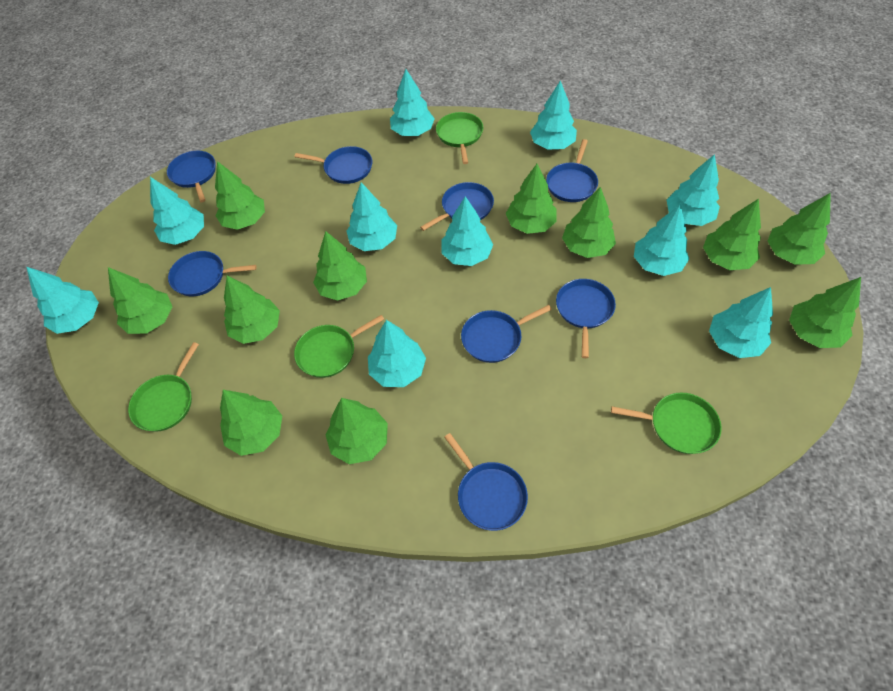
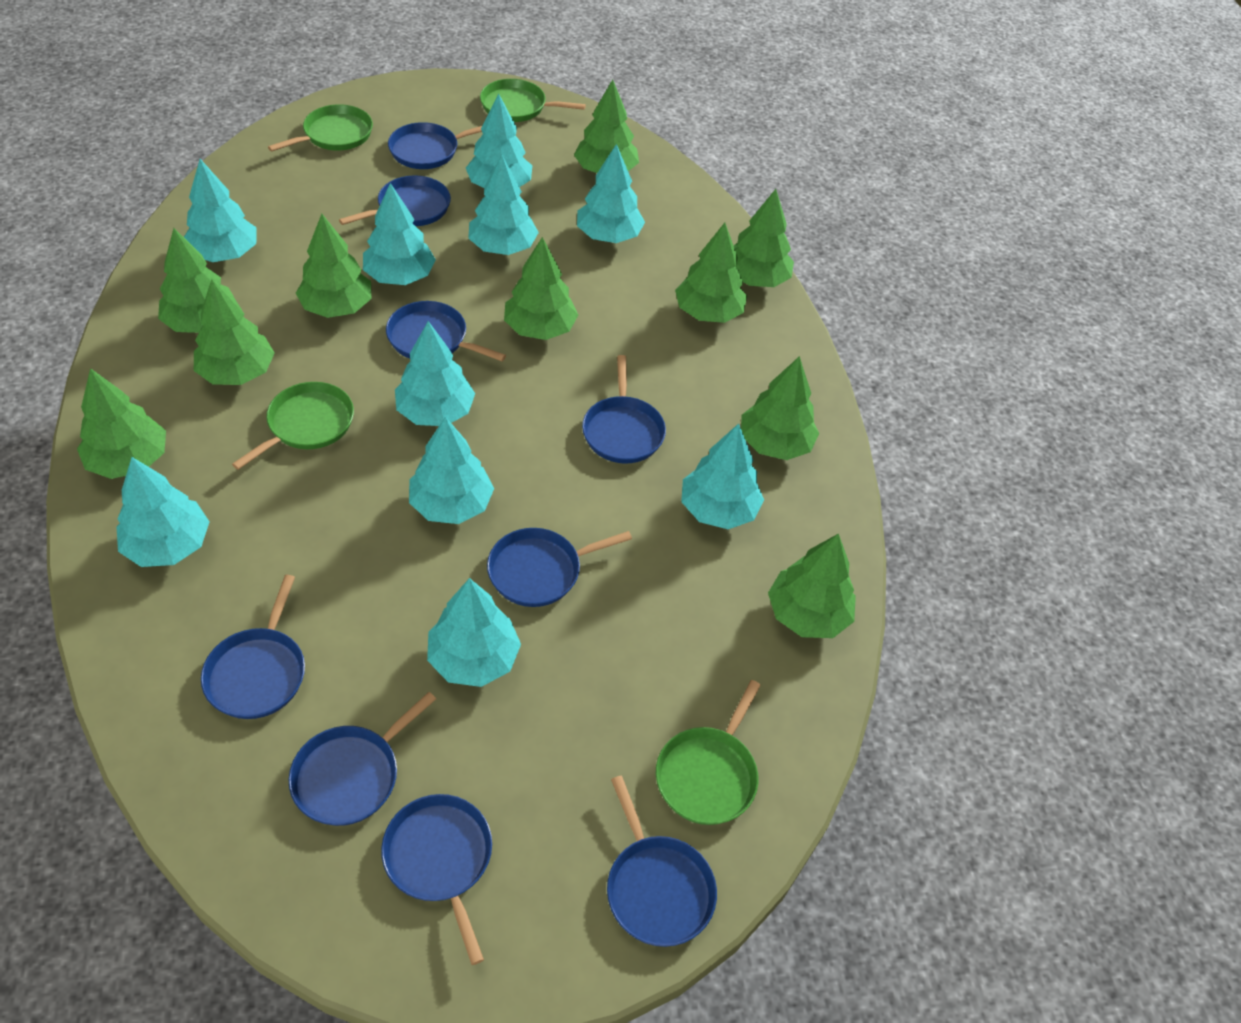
blue pan: [167,151,216,202] [168,251,257,296] [294,146,372,184] [420,182,494,231] [444,433,528,531] [461,305,552,363] [546,139,598,202] [556,279,616,358] = 8 -> [201,575,305,719] [289,692,436,826] [339,175,451,226] [381,794,492,965] [386,301,506,361] [388,122,482,169] [487,528,632,607] [582,355,666,464] [607,776,717,947] = 9
green tree: [108,267,172,334] [215,161,265,230] [220,390,282,456] [224,276,280,344] [313,231,367,301] [326,398,388,464] [506,164,557,234] [562,187,616,258] [703,199,761,270] [768,193,831,265] [789,277,861,348] = 11 -> [77,368,166,479] [158,228,238,333] [194,279,275,385] [296,214,371,318] [504,237,578,340] [574,79,639,173] [675,223,747,323] [734,189,794,287] [741,356,819,460] [768,533,856,638] = 10

